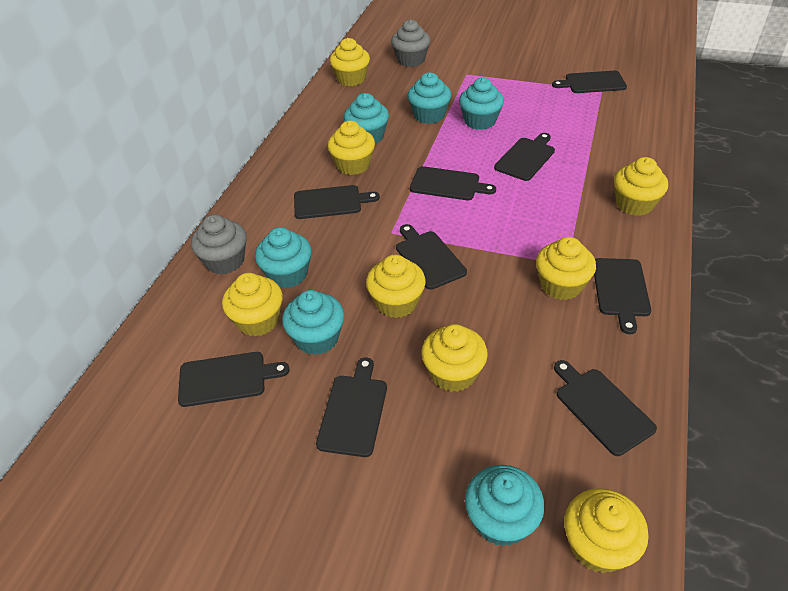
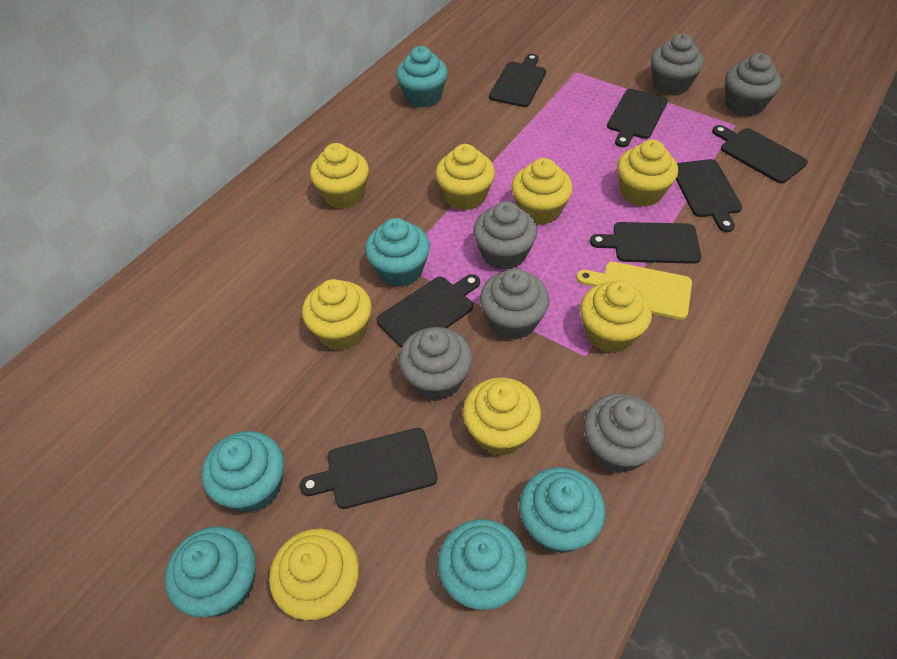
black cutting board: [178,352,290,407] [294,185,380,219] [316,357,387,457] [396,224,467,290] [410,166,496,200] [494,133,555,181] [552,71,627,93] [554,360,657,456] [594,258,651,334] = 9 -> [300,428,437,509] [377,274,480,348] [489,54,546,107] [590,222,701,264] [607,89,668,147] [676,159,742,232] [712,125,808,184] = 7
grey cupcake: [191,214,247,275] [391,19,430,67] = 2 -> [399,327,472,401] [473,201,538,270] [480,269,549,340] [584,393,665,473] [651,34,704,95] [725,53,781,116] = 6
yellow cutting board: none = 0 -> [577,262,692,320] = 1

